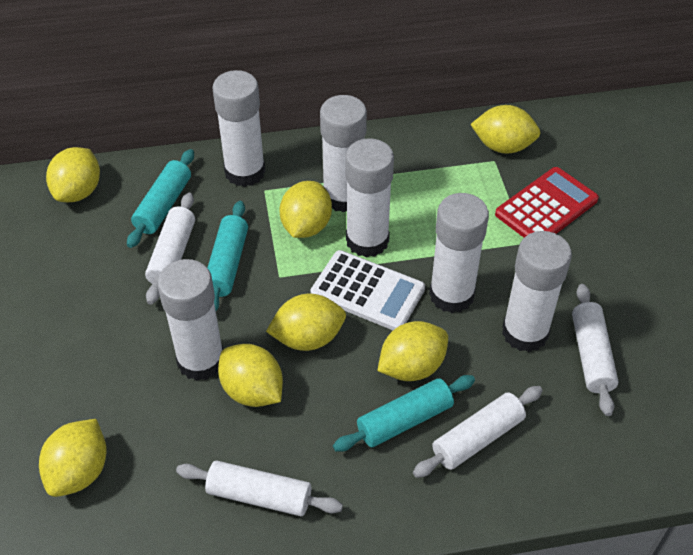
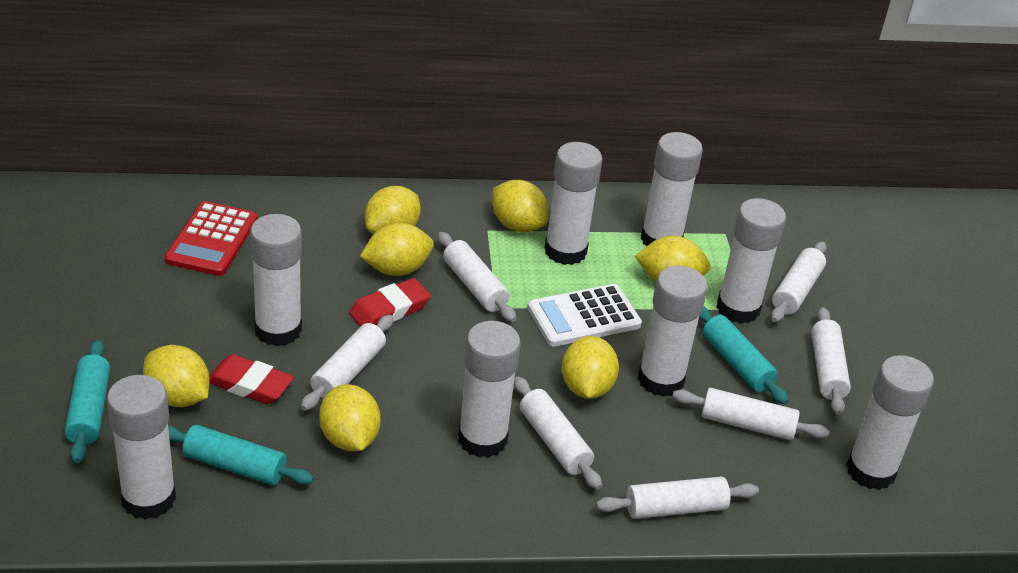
red eraser: none = 0 -> [209,354,294,404] [349,278,431,327] = 2
white glue stick: [157,259,223,381] [212,70,266,187] [320,95,367,212] [345,138,394,258] [429,193,489,313] [502,231,572,352] = 6 -> [107,375,176,520] [250,214,302,346] [458,321,521,458] [544,142,603,265] [638,266,707,397] [641,132,703,246] [716,198,786,324] [846,355,934,490] = 8
white rolling pin: [145,193,195,305] [176,461,343,516] [413,386,543,478] [572,284,619,416] = 4 -> [301,315,393,411] [438,232,516,322] [514,376,602,490] [596,476,759,519] [672,388,829,440] [771,241,827,322] [811,307,851,415] = 7

